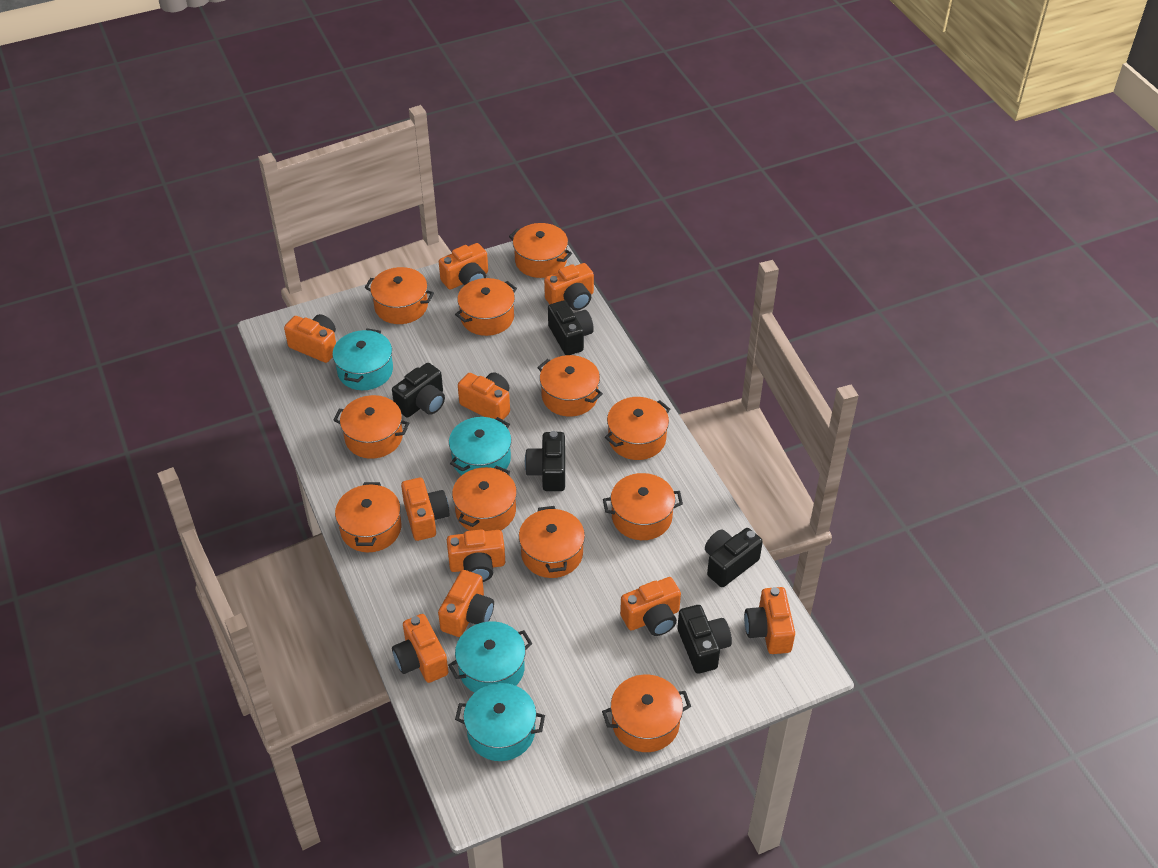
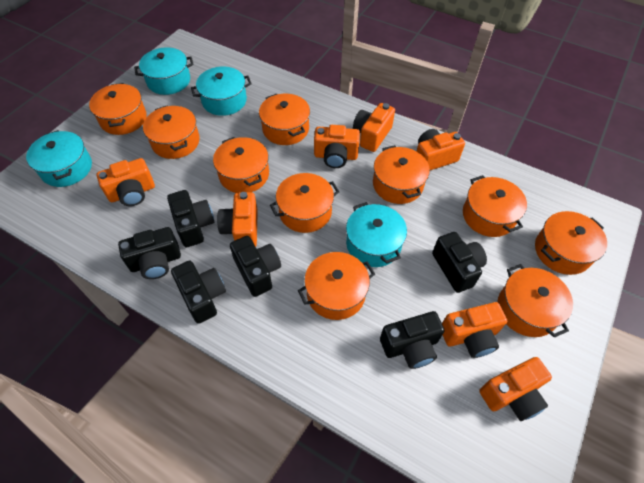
black camera: [392,363,445,417] [525,431,565,491] [548,300,594,355] [677,605,732,674] [705,528,763,587] = 5 -> [118,227,181,279] [167,190,214,247] [171,261,226,324] [230,236,281,297] [380,311,444,369] [432,232,487,293] = 6
orange camera: [284,314,336,363] [392,614,448,683] [401,478,449,541] [438,570,494,637] [439,243,488,290] [447,529,505,582] [458,372,510,420] [544,263,594,311] [620,577,681,636] [744,587,795,654] = 10 -> [96,158,155,206] [217,192,258,247] [314,125,360,168] [353,103,395,152] [417,129,465,170] [442,302,507,358] [479,357,552,421] = 7
orange pot: [333,395,409,459] [335,482,401,552] [365,267,434,324] [452,466,517,531] [455,278,517,336] [509,223,572,278] [519,506,585,578] [537,355,603,417] [602,674,691,752] [603,473,683,540] [605,397,670,460] = 11 -> [89,83,147,135] [143,106,200,159] [213,137,269,193] [259,94,310,145] [270,173,340,233] [298,252,375,320] [373,145,430,204] [463,175,527,237] [498,264,573,338] [535,211,607,275] = 10

